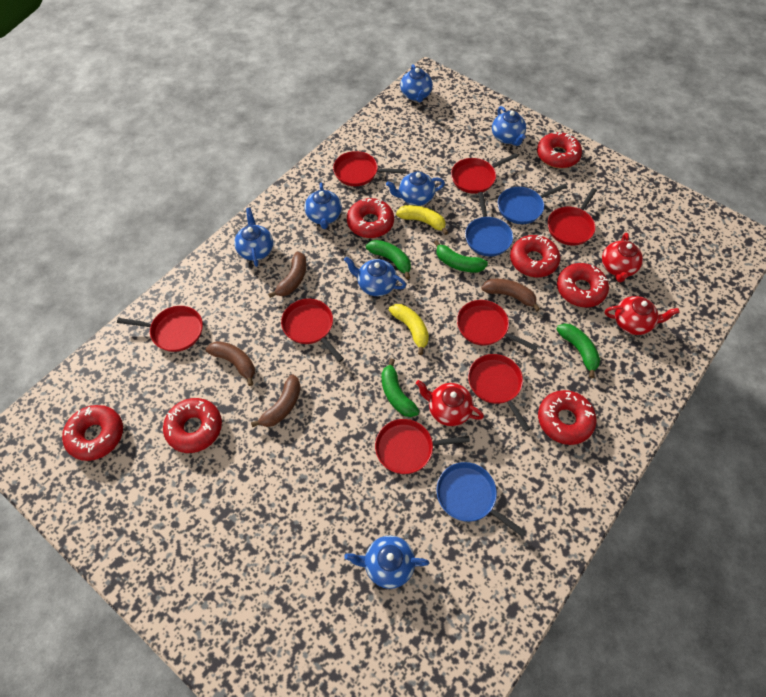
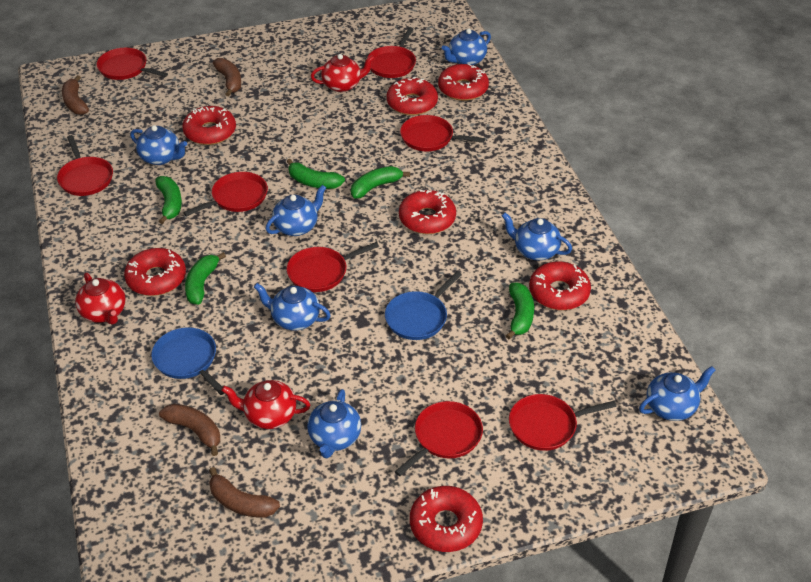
blue pan: [436,462,526,537] [465,192,513,256] [498,184,567,224] = 3 -> [151,327,225,395] [385,271,462,340] = 2
green banana: [366,240,411,279] [382,359,419,417] [434,240,488,272] [556,323,600,378] = 4 -> [155,176,182,224] [185,252,226,305] [286,159,345,189] [351,166,410,199] [506,282,534,339] = 5
yellow banana: [389,304,429,355] [396,205,449,235] = 2 -> none = 0

